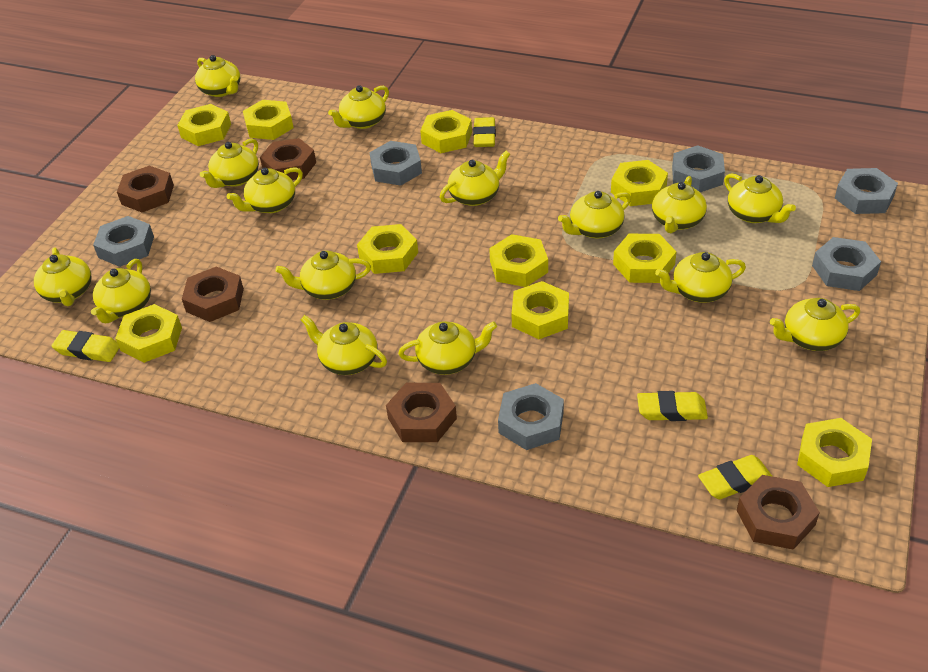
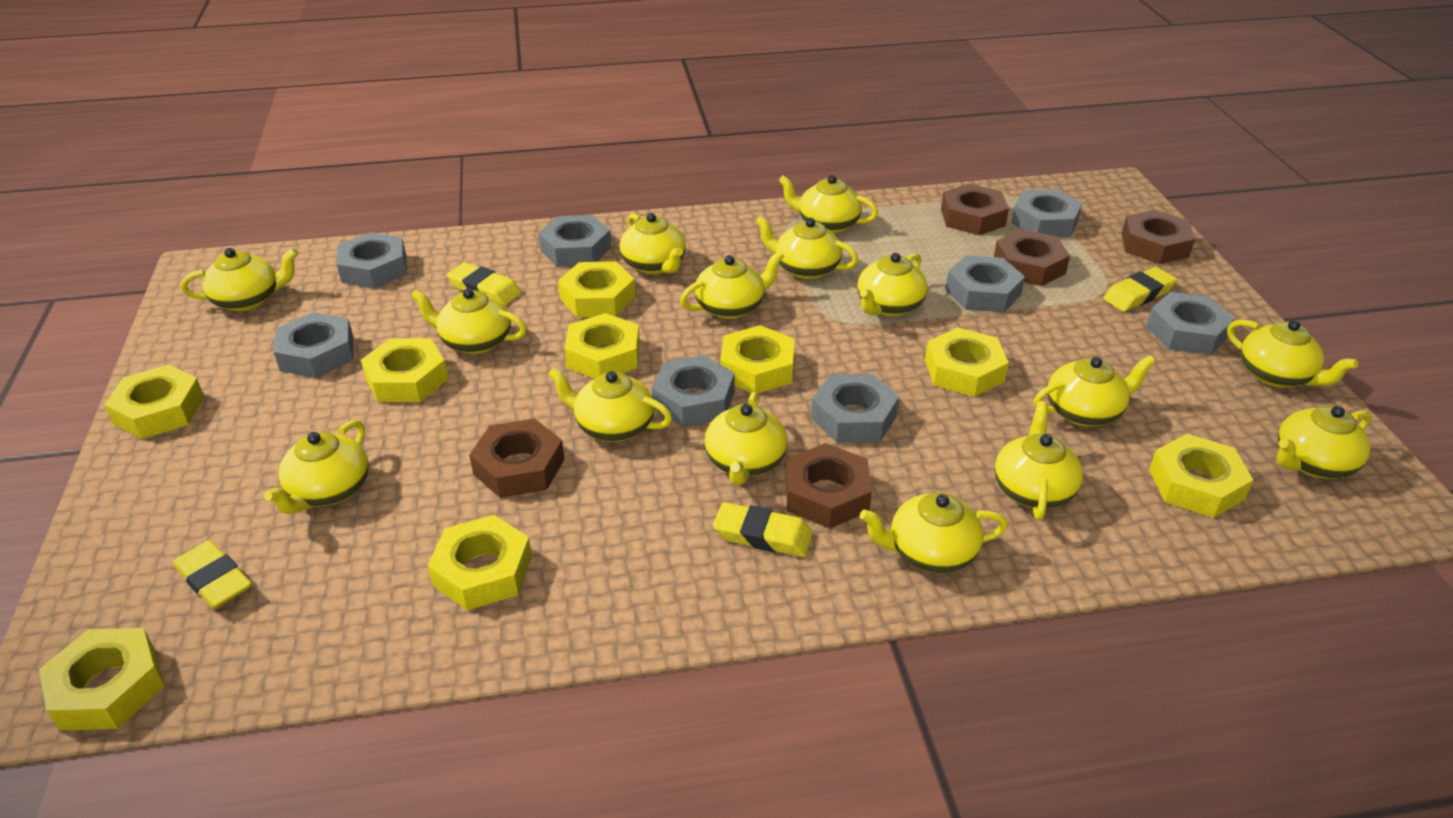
grey nut: [93,216,154,267] [369,141,422,186] [498,383,564,450] [672,145,725,192] [812,237,881,291] [835,168,898,214] = 6 -> [274,312,354,378] [337,232,407,289] [538,215,612,267] [652,355,735,427] [811,374,899,443] [945,255,1025,312] [1012,189,1082,237] [1146,292,1235,355] = 8
yellow nut: [115,304,182,363] [177,104,231,146] [243,100,294,140] [357,224,418,274] [420,110,472,153] [489,234,548,287] [511,281,569,339] [611,160,668,206] [613,234,677,283] [797,418,872,487] = 10 -> [39,628,165,730] [104,365,204,439] [361,338,448,402] [427,515,532,610] [558,261,635,318] [564,313,640,379] [720,325,794,394] [925,327,1009,397] [1149,434,1253,518] = 9

